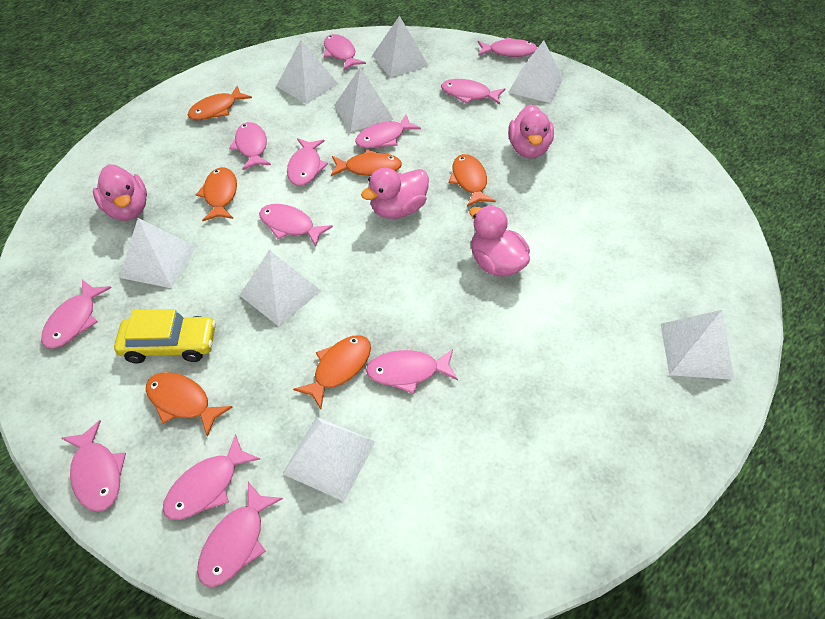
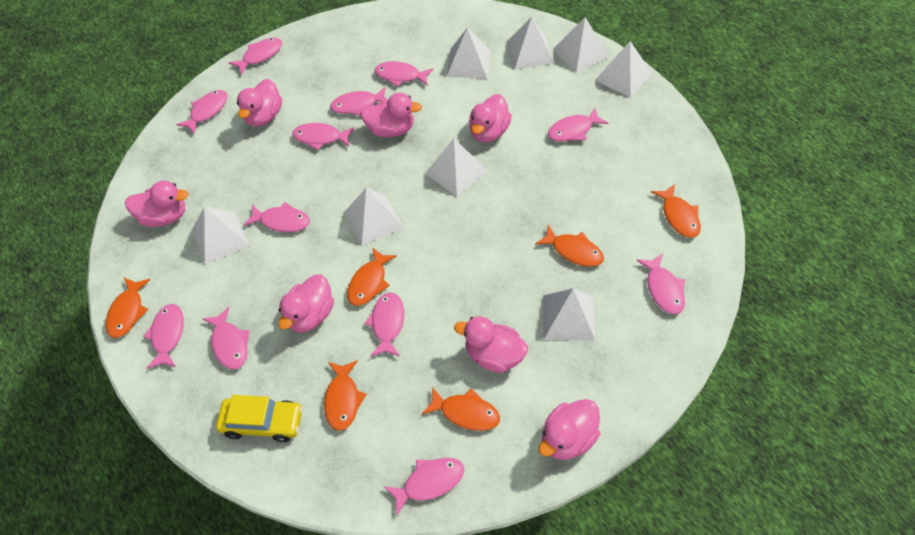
pink duck: [93,164,147,221] [361,168,429,219] [469,206,530,277] [508,104,554,159] = 4 -> [125,181,189,227] [237,79,282,127] [278,274,334,333] [360,93,422,137] [454,316,528,373] [469,94,512,143] [539,399,600,460] = 7

